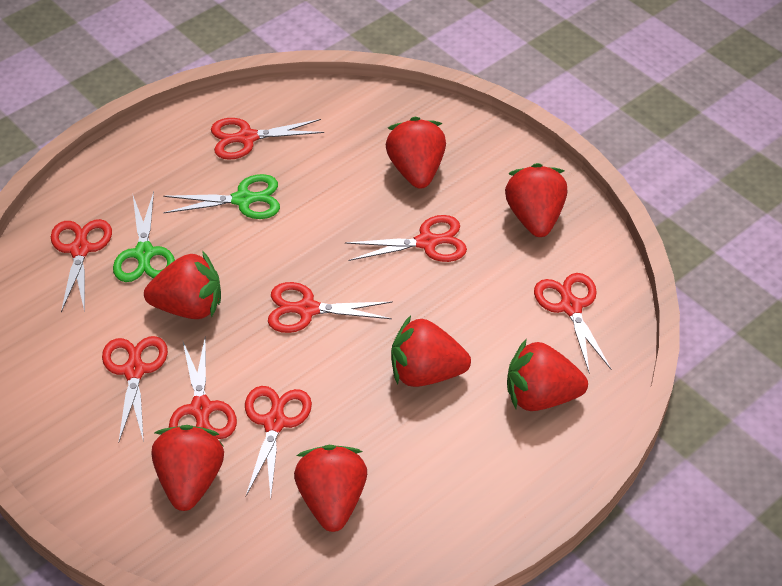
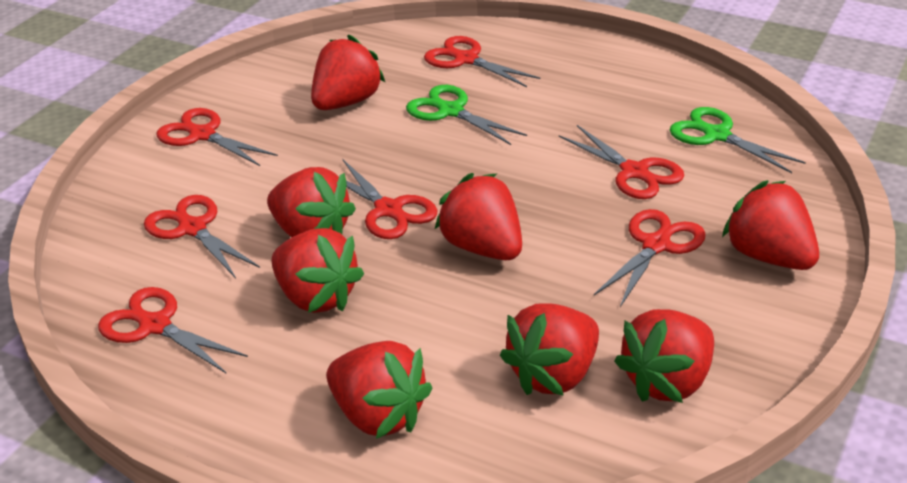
red scissors: [51,219,112,312] [102,336,168,442] [169,339,237,439] [211,118,324,160] [245,386,312,499] [268,282,393,333] [345,215,467,262] [534,273,611,372] = 8 -> [98,287,248,373] [144,195,260,278] [157,108,278,166] [343,160,437,239] [424,36,541,87] [559,125,684,199] [594,209,706,307] = 7
red strawberry: [144,251,221,319] [152,425,224,511] [294,445,367,532] [385,117,446,189] [391,315,471,387] [505,163,567,237] [507,338,588,411] = 7 -> [267,167,356,238] [271,228,364,313] [311,35,386,110] [326,341,432,439] [434,173,522,260] [500,303,599,396] [614,309,714,403] [722,180,819,270] = 8

